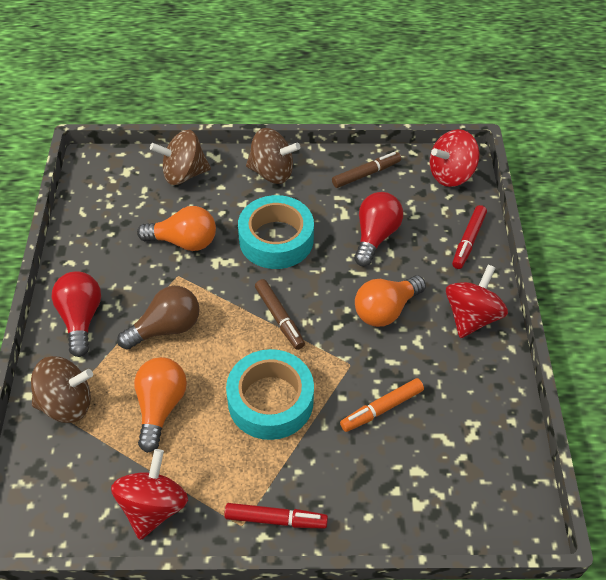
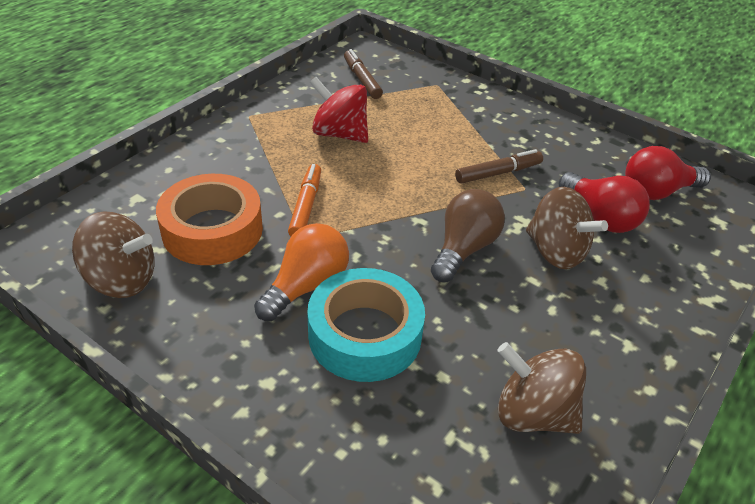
orange light bulb: [134,357,187,453] [137,206,216,251] [355,275,426,327] = 3 -> [254,223,349,321] = 1
orange tape: none = 0 -> [156,174,263,265] = 1
red marker: [224,503,328,529] [452,205,487,269] = 2 -> none = 0
red spinning top: [111,449,188,540] [430,129,480,187] [446,264,508,338] = 3 -> [310,77,368,143] = 1
turquoise tape: [226,349,314,440] [238,195,314,269] = 2 -> [307,268,425,382] = 1

